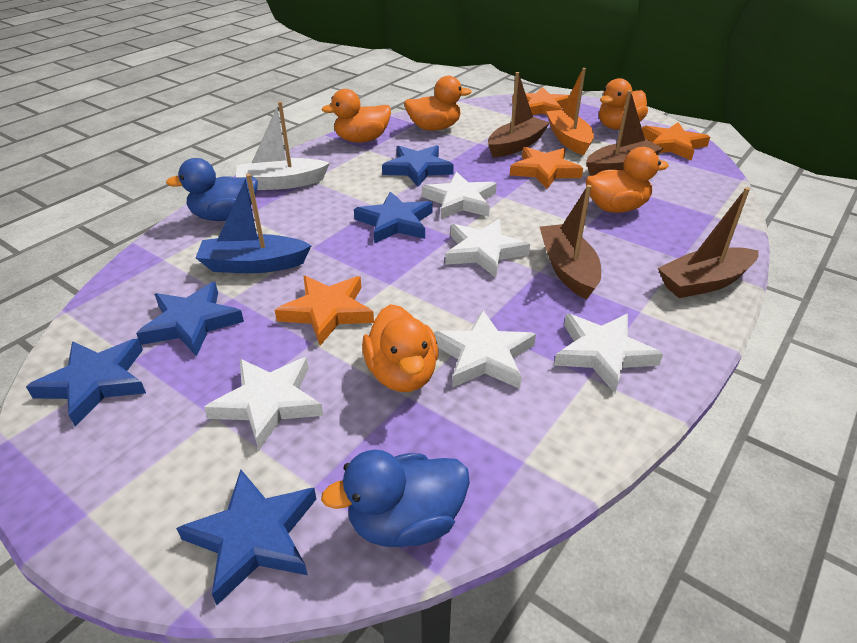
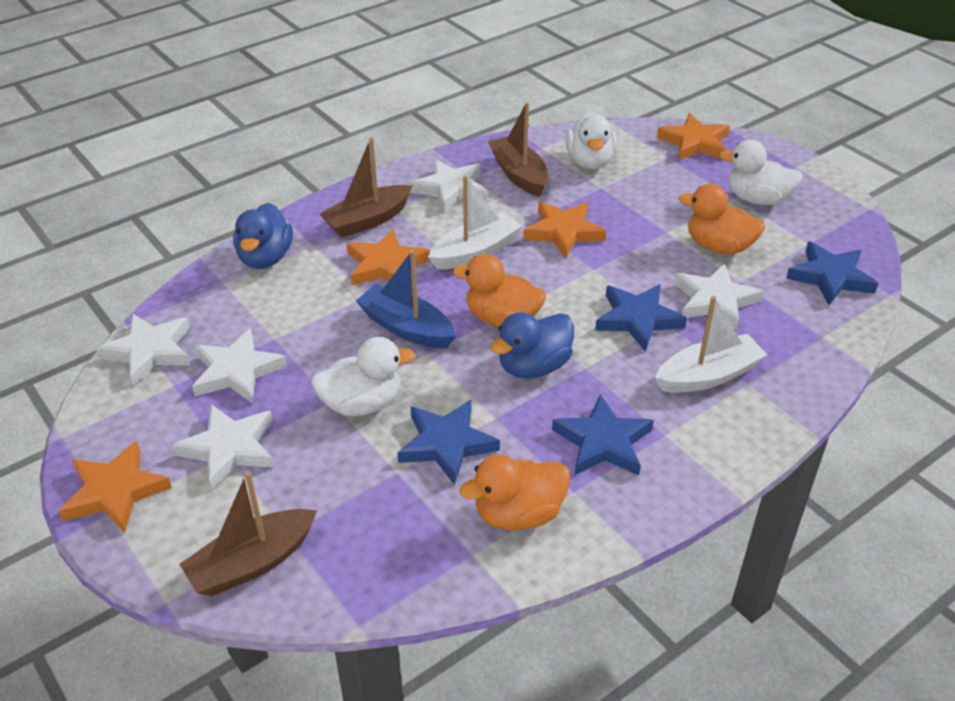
blue star: [26,339,146,427] [136,282,244,356] [176,470,316,605] [354,191,433,244] [382,145,454,187] = 5 -> [397,400,500,485] [552,394,654,476] [595,284,687,351] [786,242,878,305] = 4
brown boat: [488,72,550,157] [540,185,601,300] [586,90,663,176] [658,187,759,298] = 4 -> [179,471,317,596] [320,137,412,238] [488,102,548,197] = 3
orange boat: [546,68,594,155] = 1 -> none = 0
orange duck: [322,89,391,142] [362,304,438,392] [404,76,472,131] [586,147,669,213] [599,78,648,130] = 5 -> [453,254,546,327] [459,455,570,530] [679,184,765,254] = 3
white boat: [236,101,330,190] = 1 -> [428,176,522,270] [655,296,767,393] = 2
white duck: none = 0 -> [311,337,415,416] [566,113,617,169] [719,139,803,205] = 3

